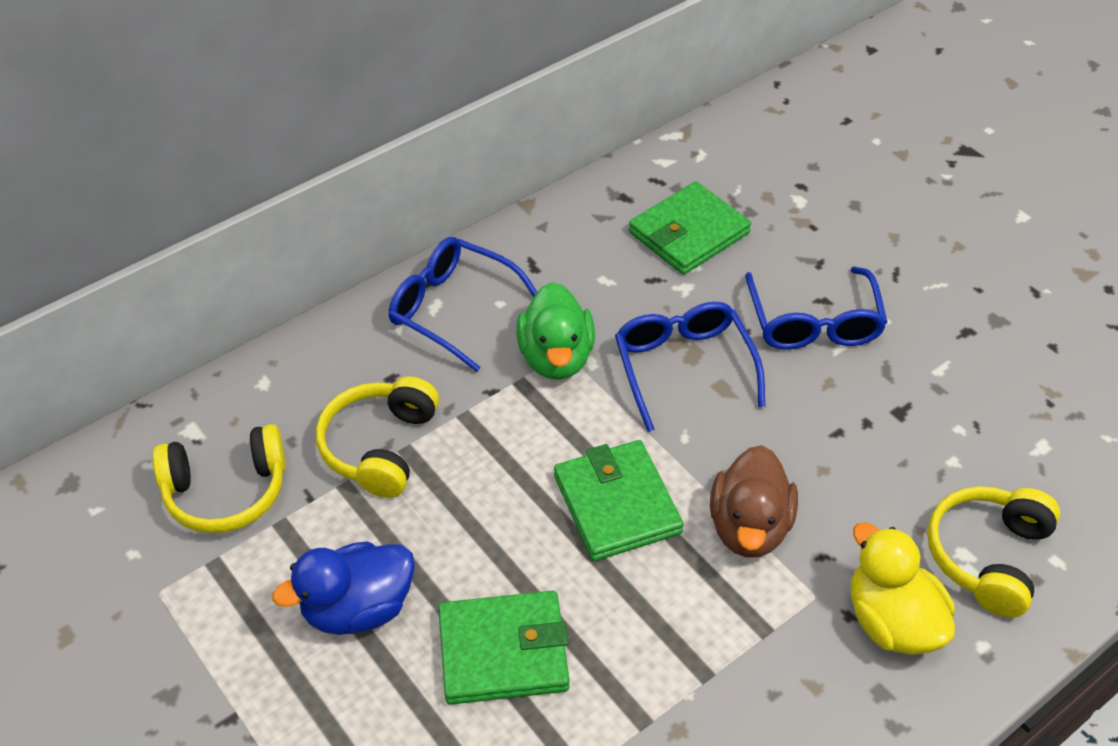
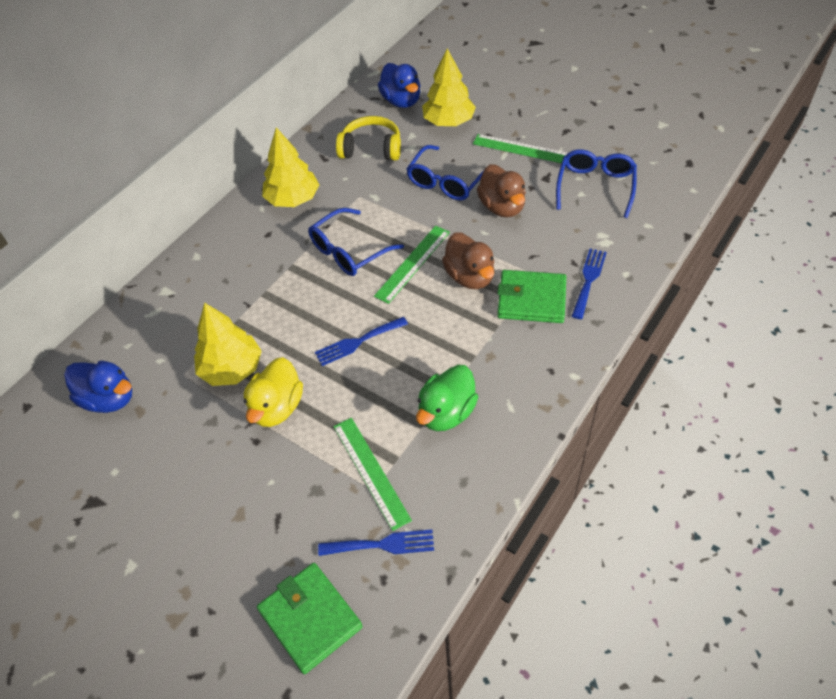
blue duck: [272,541,415,635] = 1 -> [64,361,132,413] [378,63,421,108] = 2
blue fork: none = 0 -> [315,317,408,366] [318,530,434,556] [572,248,607,319] = 3
brown duck: [710,445,798,557] = 1 -> [442,232,494,289] [477,164,526,217] = 2
green ruler: none = 0 -> [333,418,412,531] [374,226,450,304] [473,134,568,163] = 3
green wallet: [438,591,570,705] [554,440,684,561] [629,181,751,275] = 3 -> [257,563,363,674] [497,270,566,323] = 2
yellow headphones: [153,424,286,533] [316,377,439,498] [927,486,1060,617] = 3 -> [336,116,401,161] = 1
yellow tree: none = 0 -> [194,302,262,386] [262,127,319,207] [422,48,476,126] = 3

